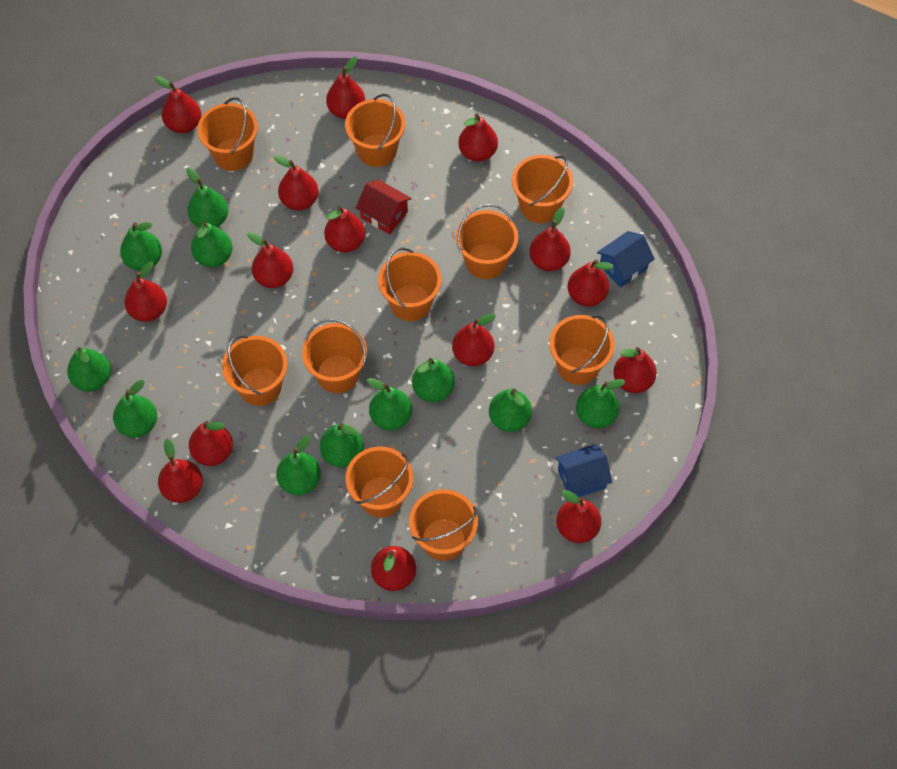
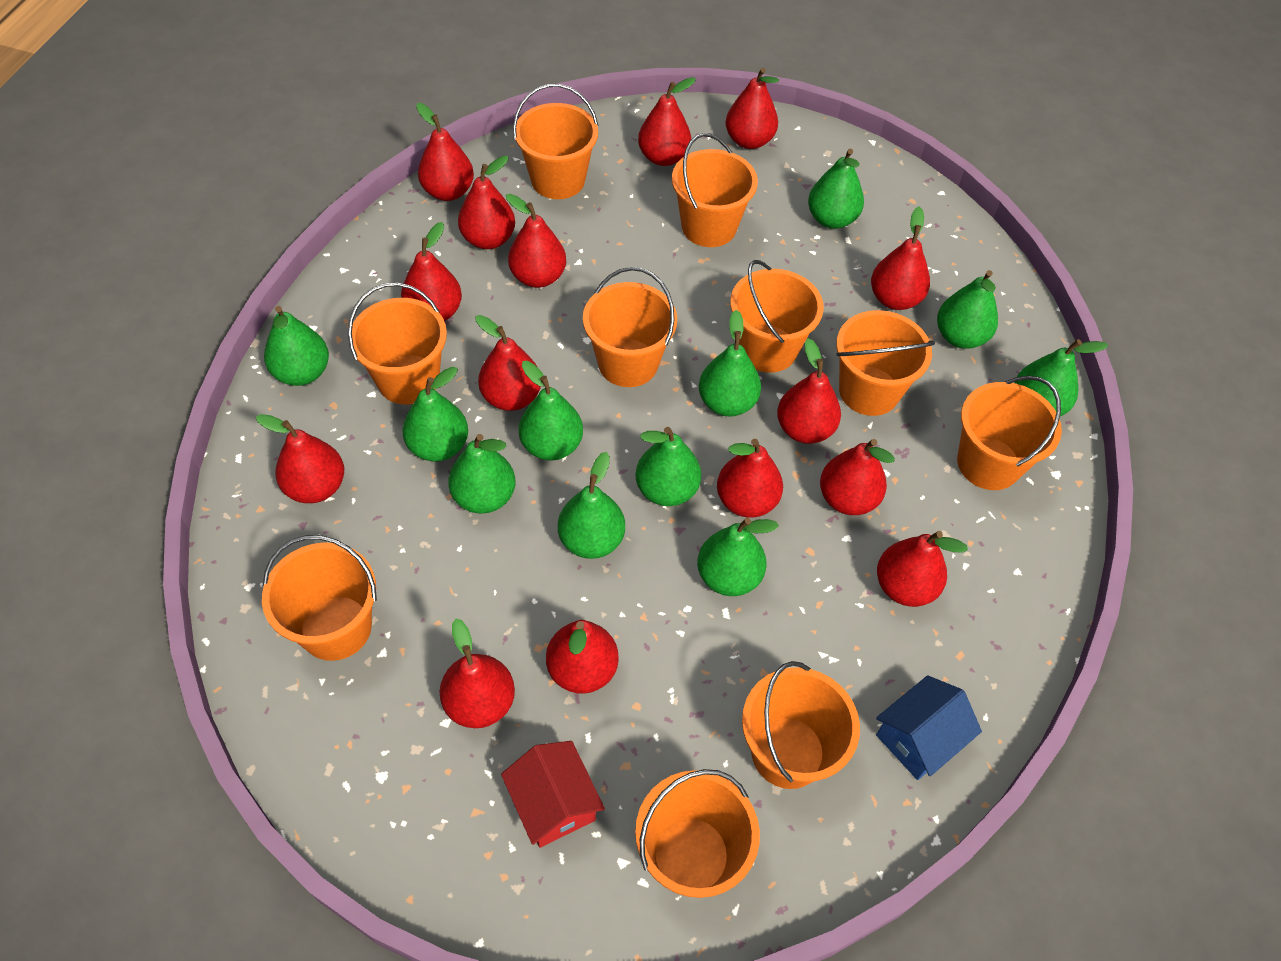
blue house: [555,444,612,497] [597,231,655,288] = 2 -> [876,675,982,780] = 1

